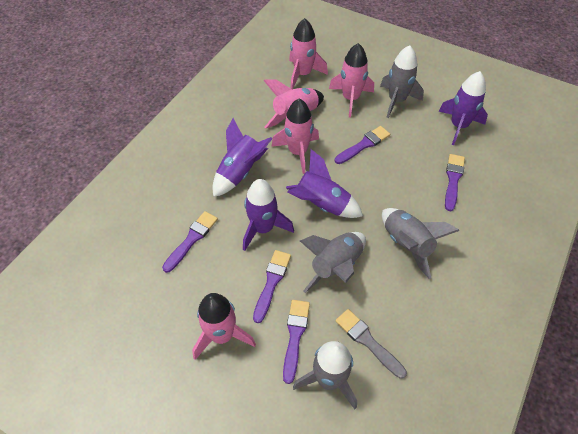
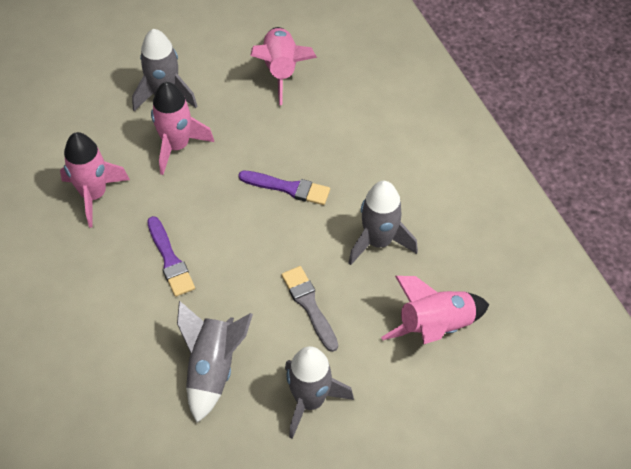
pink rocket: [192,293,256,360] [263,80,324,129] [271,99,319,174] [289,18,328,89] [329,43,374,118] = 5 -> [60,132,130,228] [151,82,214,175] [250,27,317,105] [381,276,489,344] = 4
purple brush: [162,211,218,273] [253,250,291,323] [283,300,310,384] [335,126,390,164] [445,154,465,212] = 5 -> [147,216,195,297] [238,171,330,205] = 2
purple rocket: [213,118,272,197] [243,179,294,251] [286,149,363,218] [438,71,488,145] = 4 -> none = 0

